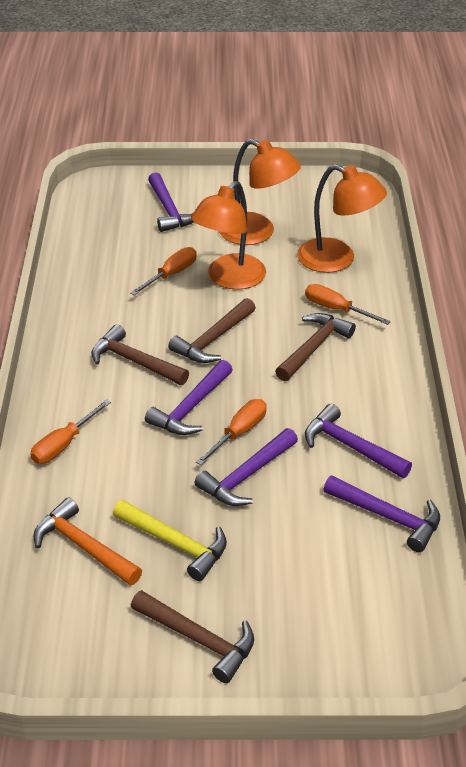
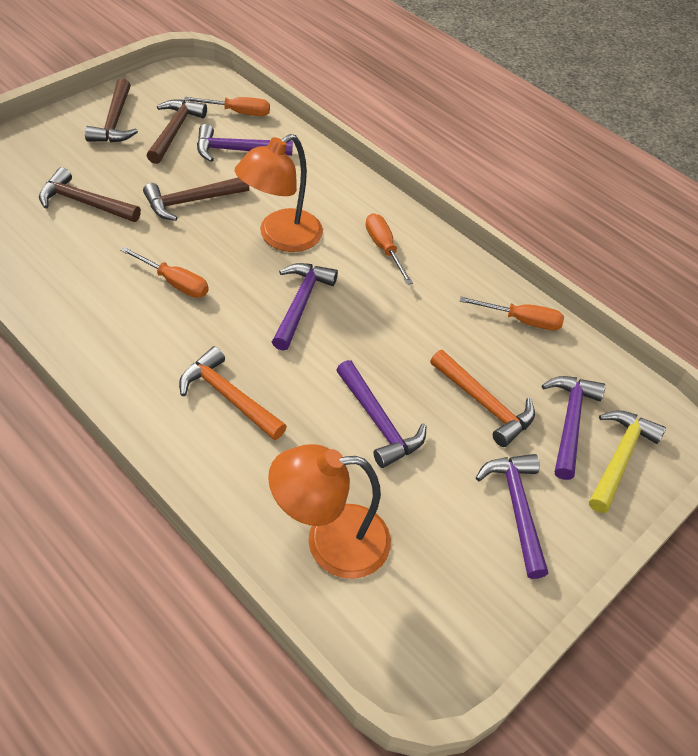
orange hammer: [33,497,142,585] = 1 -> [179,346,287,440] [430,350,535,447] = 2
orange lamp: [191,181,266,290] [219,139,301,245] [297,164,387,273] = 3 -> [235,134,323,252] [268,444,391,579] = 2

